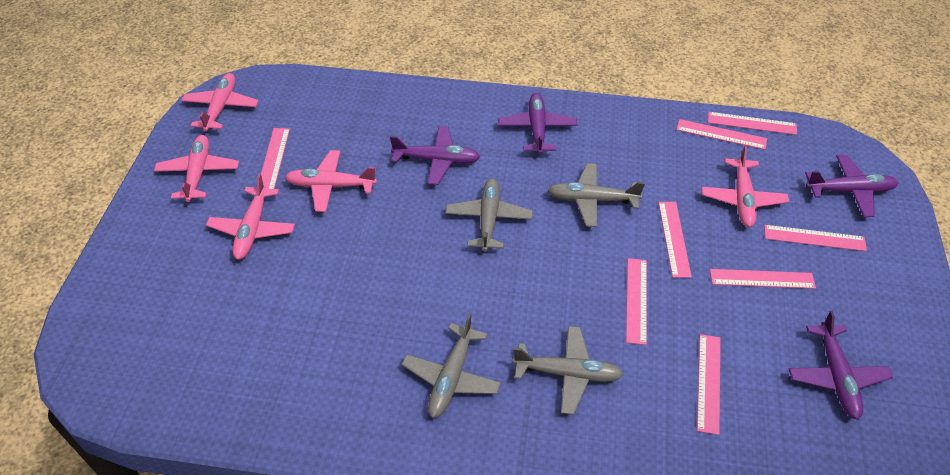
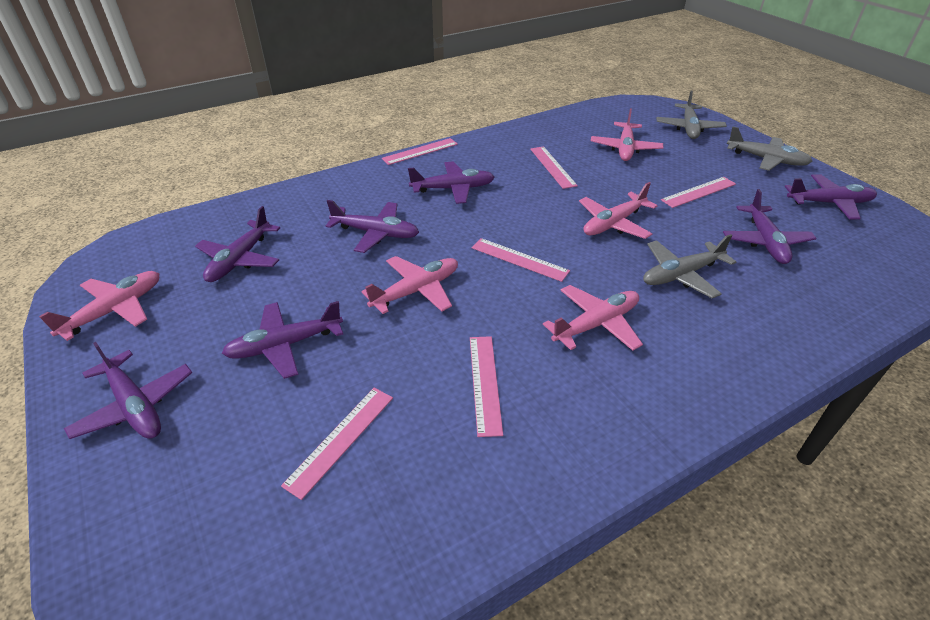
grey plane: [402,314,501,418] [446,178,533,252] [512,326,624,415] [548,163,645,227] = 4 -> [643,234,736,298] [656,90,727,139] [727,127,813,171] = 3
pink ruler: [261,128,290,189] [626,258,647,345] [658,202,692,278] [676,119,767,150] [697,334,720,435] [708,112,797,135] [710,269,816,289] [764,225,867,251] = 8 -> [281,388,393,500] [382,138,458,165] [470,336,503,437] [471,238,570,282] [530,146,578,189] [661,177,736,208] = 6
purple plane: [390,126,481,185] [498,93,577,154] [789,311,893,420] [805,155,898,217] = 4 -> [64,342,192,439] [195,206,280,282] [222,301,343,379] [326,200,419,253] [408,161,494,204] [723,189,817,264] [785,174,877,220] = 7

